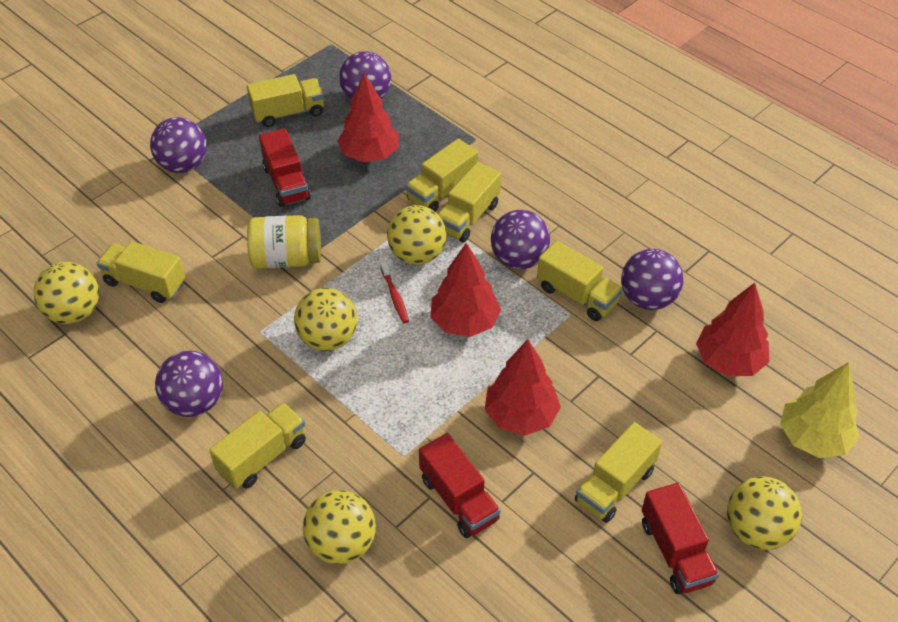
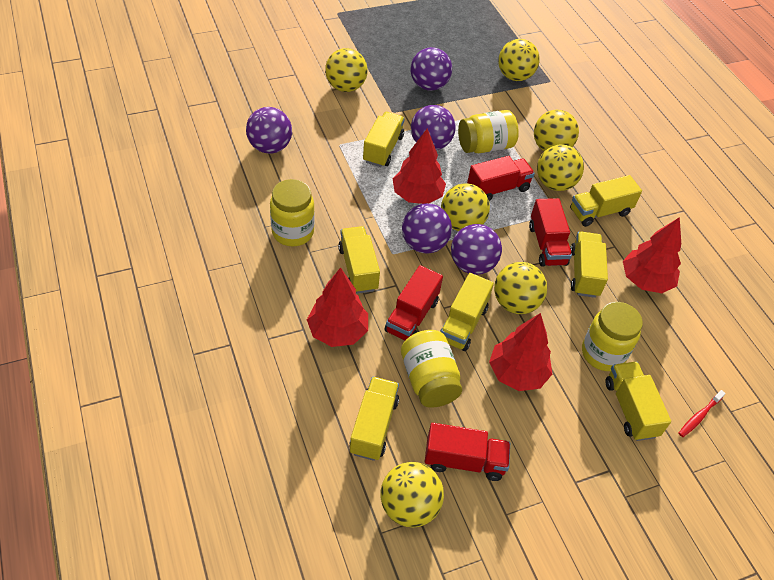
red truck: [259,128,311,207] [419,433,500,538] [642,483,719,594] = 3 -> [385,265,443,340] [425,423,510,481] [467,156,535,201] [529,198,572,267] = 4
yellow ball: [34,262,99,324] [294,288,357,351] [303,490,376,564] [387,205,446,265] [727,477,802,550] = 5 -> [325,48,368,92] [380,462,444,528] [441,183,490,231] [494,262,547,314] [498,39,540,81] [534,110,579,151] [537,144,584,191] = 7
yellow jar: [247,215,321,269] = 1 -> [270,179,314,246] [401,330,462,408] [458,110,519,153] [582,302,643,371] = 4
yellow tree: [780,362,859,458] = 1 -> none = 0

